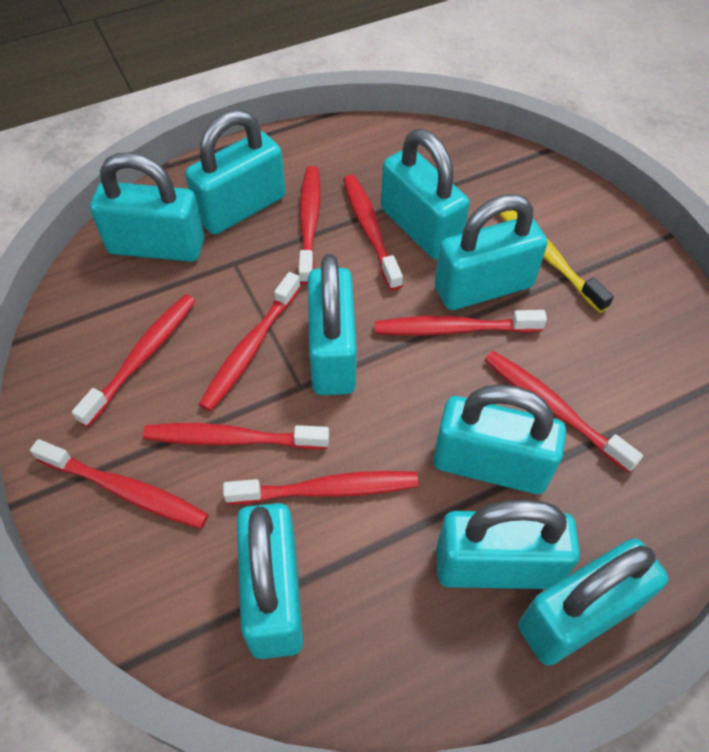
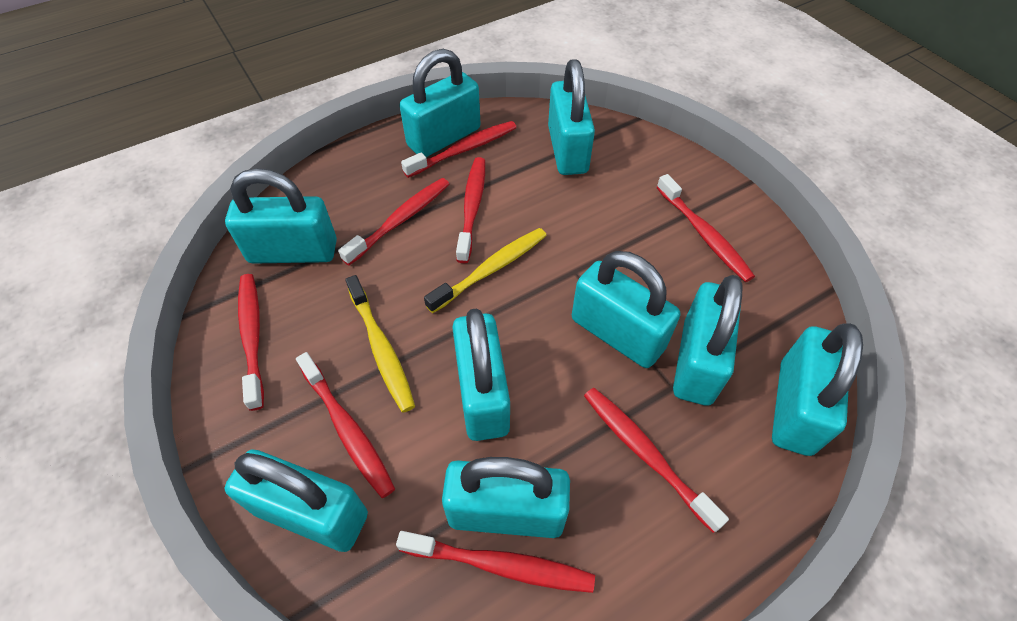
red toothbrush: [30,439,209,529] [72,294,196,427] [143,423,329,449] [199,272,301,412] [223,471,419,504] [298,166,320,285] [343,175,403,291] [375,310,547,335] [485,351,643,473] = 9 -> [238,274,264,411] [296,352,395,498] [338,178,449,265] [396,531,595,593] [401,121,517,178] [456,157,485,263] [584,388,729,533] [656,174,755,282] = 8
yellow toothbrush: [499,210,614,313] = 1 -> [345,275,415,413] [424,228,547,313] = 2

